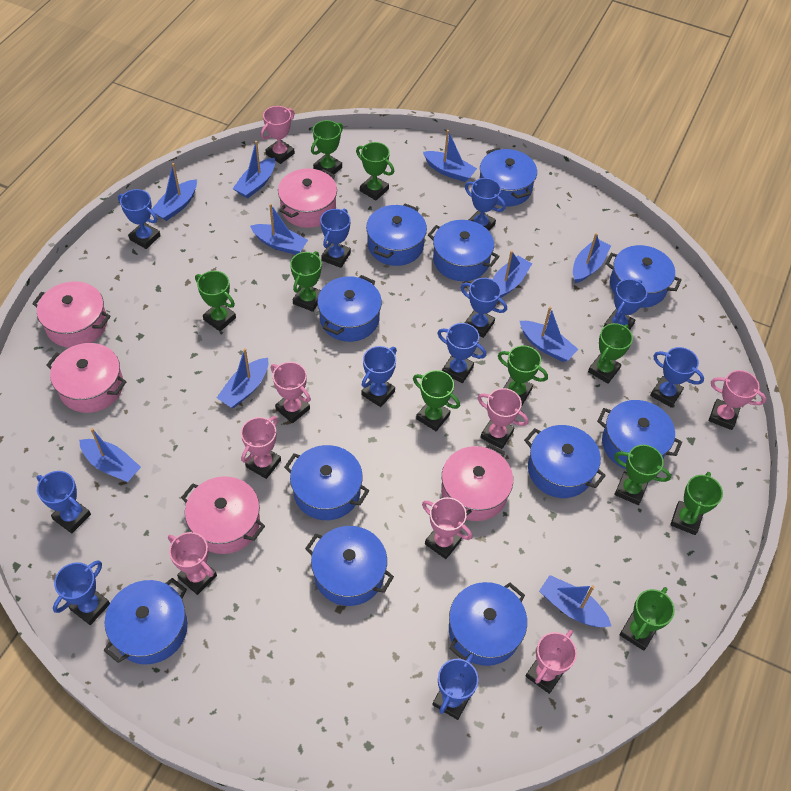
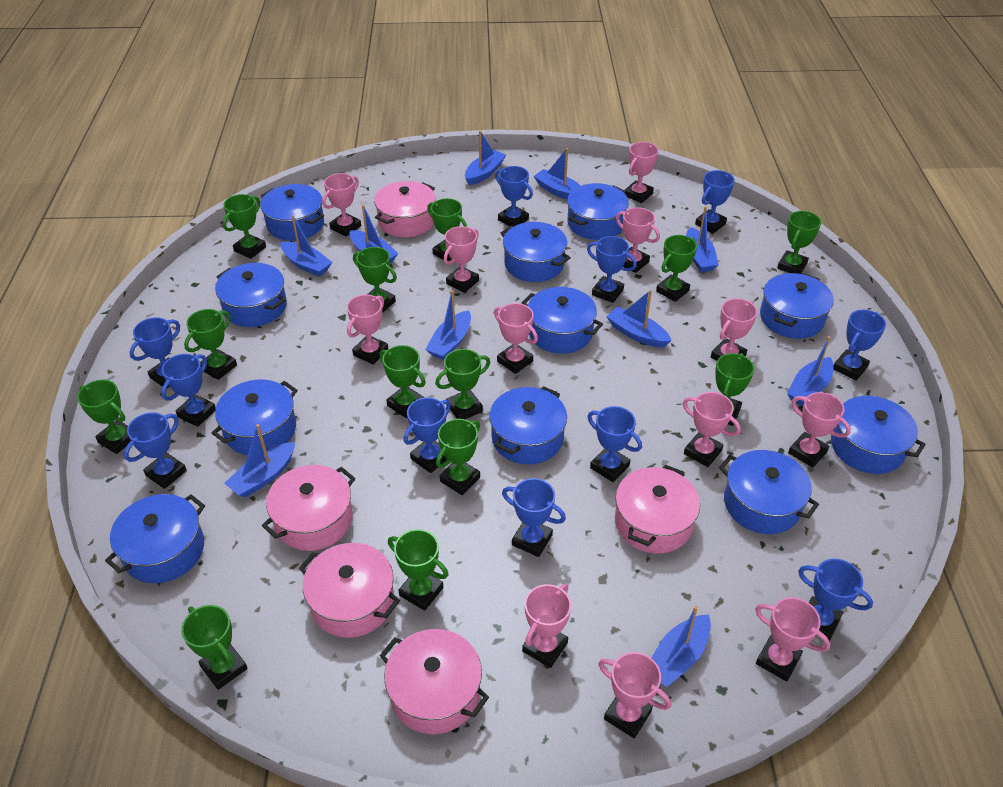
green trophy: [195,271,236,331] [290,251,322,312] [311,120,343,174] [356,142,394,200] [413,370,460,431] [498,345,548,405] [588,323,633,384] [614,445,671,505] [619,587,675,651] [670,472,723,535] = 10 -> [77,380,131,454] [181,605,248,690] [184,309,237,380] [223,194,266,259] [353,247,397,313] [379,345,426,418] [388,529,448,611] [427,198,467,261] [435,349,490,419] [436,419,480,495] [656,235,697,302] [715,353,754,426] [777,211,821,274] = 13
pink trophy: [168,532,217,595] [241,416,281,479] [261,106,295,164] [271,362,311,424] [422,497,472,559] [478,388,528,449] [526,630,577,694] [709,370,767,430] = 8 -> [322,173,361,237] [347,294,388,365] [444,226,479,293] [494,303,538,374] [522,583,571,668] [598,652,671,738] [616,207,660,273] [625,142,659,203] [683,392,741,467] [711,298,757,361] [755,597,830,682] [788,392,851,468] = 12

